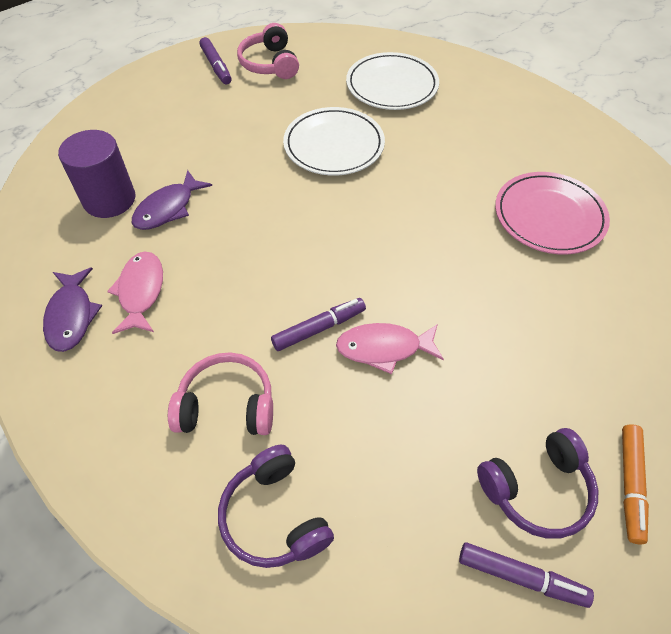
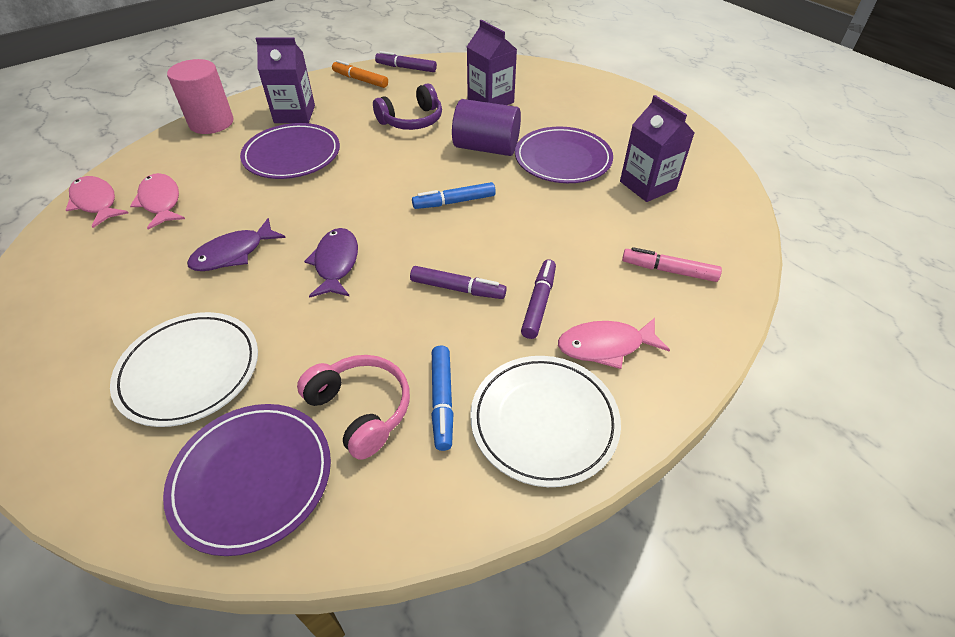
blue marker: none = 0 -> [412,182,496,209] [431,345,453,451] = 2
pink cylinder: none = 0 -> [167,59,234,134] = 1
pink fish: [107,251,163,334] [336,323,444,374] = 2 -> [66,176,129,228] [130,173,185,230] [558,318,670,369] = 3
pink headphones: [168,352,273,435] [237,23,299,79] = 2 -> [297,355,410,460] = 1
pink marker: none = 0 -> [622,247,722,282] = 1
pink plate: [495,172,610,255] = 1 -> none = 0
purple carton: none = 0 -> [255,37,315,123] [467,20,517,105] [620,95,695,202] = 3
purple headphones: [218,445,334,568] [477,428,598,539] = 2 -> [373,83,442,130] = 1
purple plate: none = 0 -> [163,404,331,556] [240,123,340,179] [515,126,613,183] = 3

